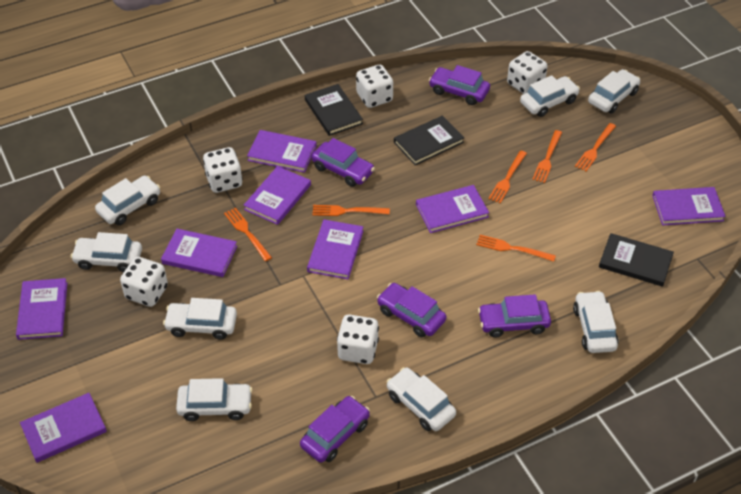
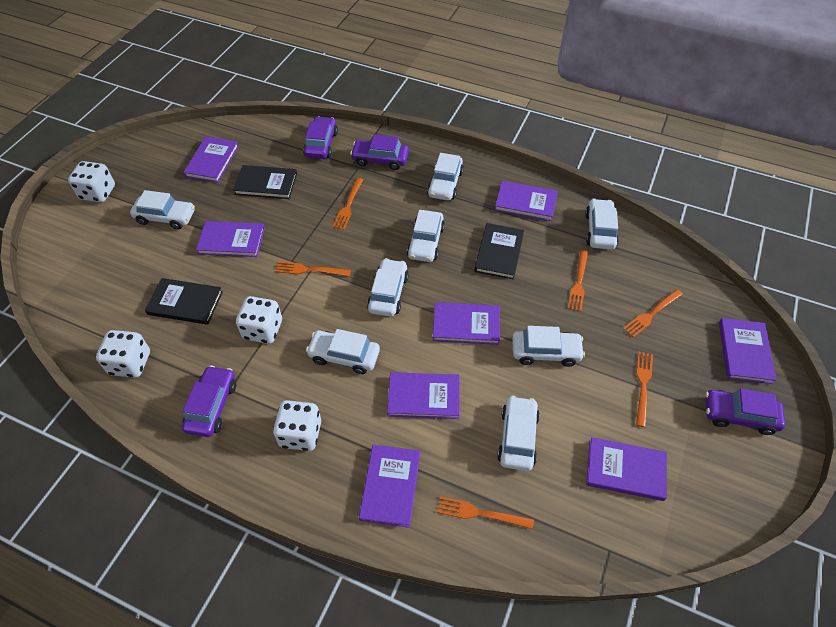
purple car: [300,396,370,463] [312,138,375,187] [377,283,446,337] [429,65,490,105] [478,294,551,338] = 5 -> [182,365,236,437] [303,116,338,159] [350,134,409,170] [705,388,785,435] = 4
white dice: [120,257,168,307] [203,147,243,193] [337,314,379,364] [356,65,393,108] [507,51,548,94] = 5 -> [68,161,115,202] [96,330,150,378] [236,296,282,344] [273,400,321,451] = 4

